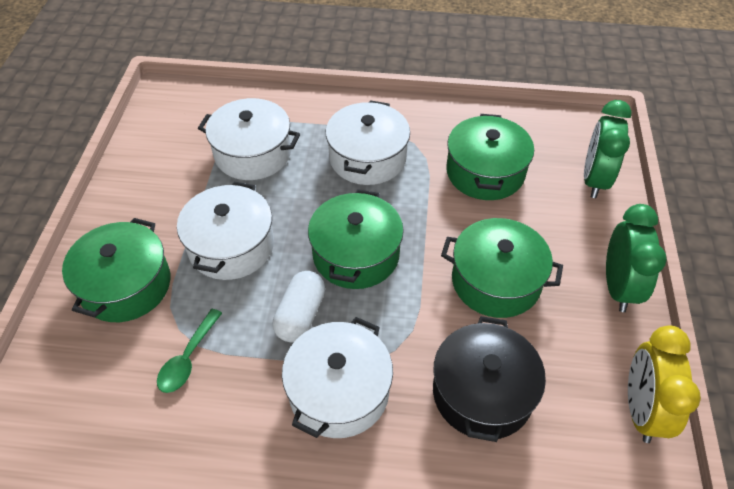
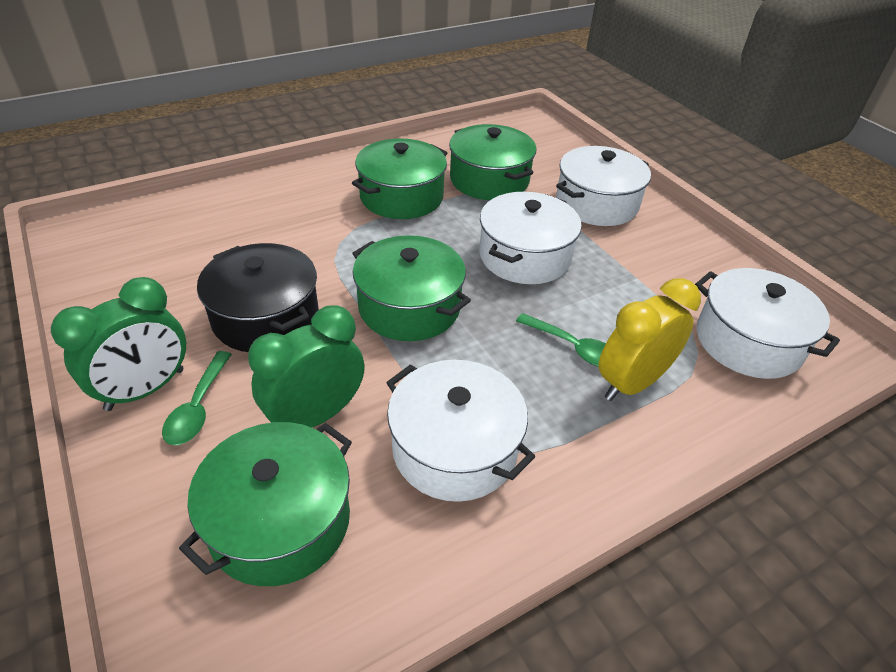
green spoon: [157,309,222,393] = 1 -> [162,351,232,445] [516,313,606,367] = 2
white capsule: [273,271,325,342] = 1 -> none = 0

